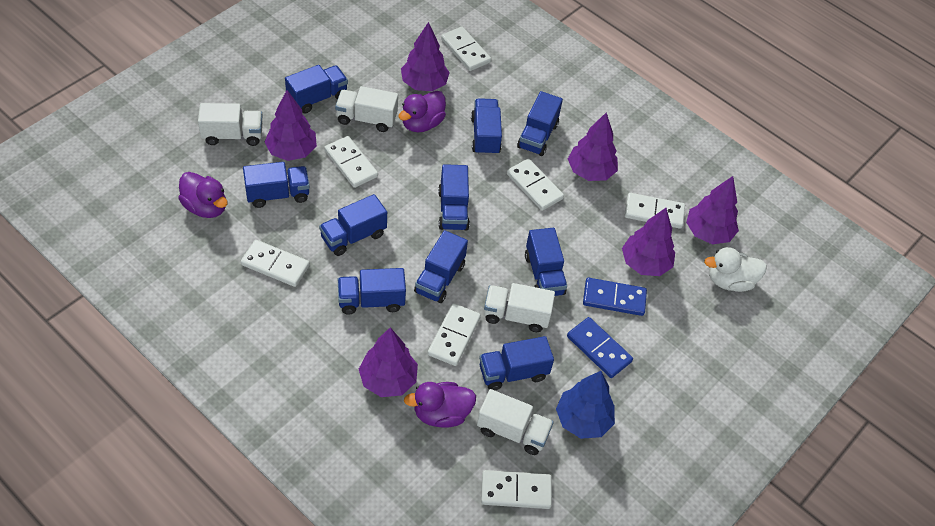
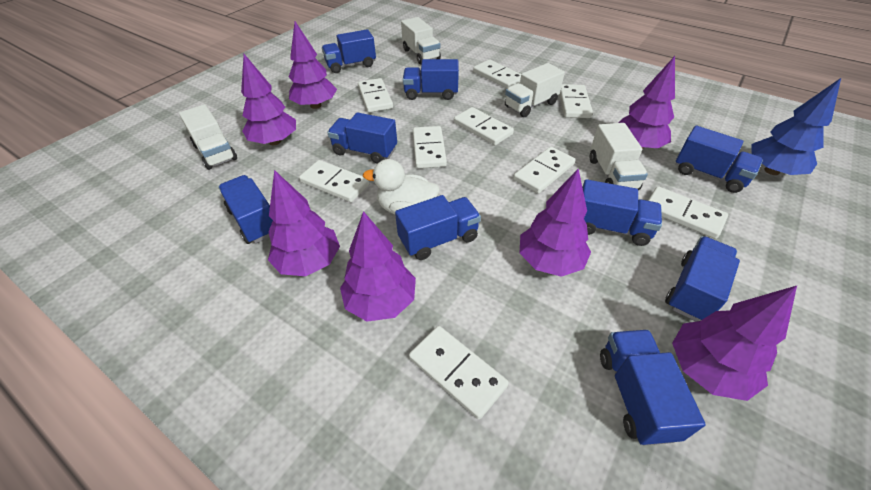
blue domino: [567,317,633,378] [583,278,647,316] = 2 -> none = 0
blue truck: [243,162,310,208] [285,65,348,113] [319,194,387,256] [338,268,406,314] [414,230,468,303] [438,164,470,231] [471,98,502,155] [479,336,554,390] [517,91,563,156] [525,228,567,296] = 10 -> [218,175,273,244] [322,29,376,73] [327,112,397,164] [395,195,481,260] [403,59,459,100] [582,179,662,246] [600,330,706,445] [665,236,740,322] [675,126,763,193] = 9
purple duck: [178,172,228,218] [398,91,446,132] [404,382,476,428] = 3 -> none = 0
purple tree: [265,90,317,161] [359,327,418,397] [401,22,450,91] [568,112,618,181] [622,208,675,276] [686,176,739,244] = 6 -> [241,54,296,145] [268,170,340,276] [289,22,337,109] [340,211,416,322] [520,168,591,277] [619,56,675,149] [672,286,797,401] = 7
white domino: [241,240,310,287] [324,136,378,188] [428,303,481,366] [441,27,491,71] [481,470,552,509] [507,159,564,211] [625,193,685,229] = 7 -> [299,160,370,202] [358,78,393,113] [409,326,509,419] [413,126,447,168] [454,107,514,145] [473,60,521,89] [513,147,576,194] [559,84,593,118] [648,187,728,239] = 9

